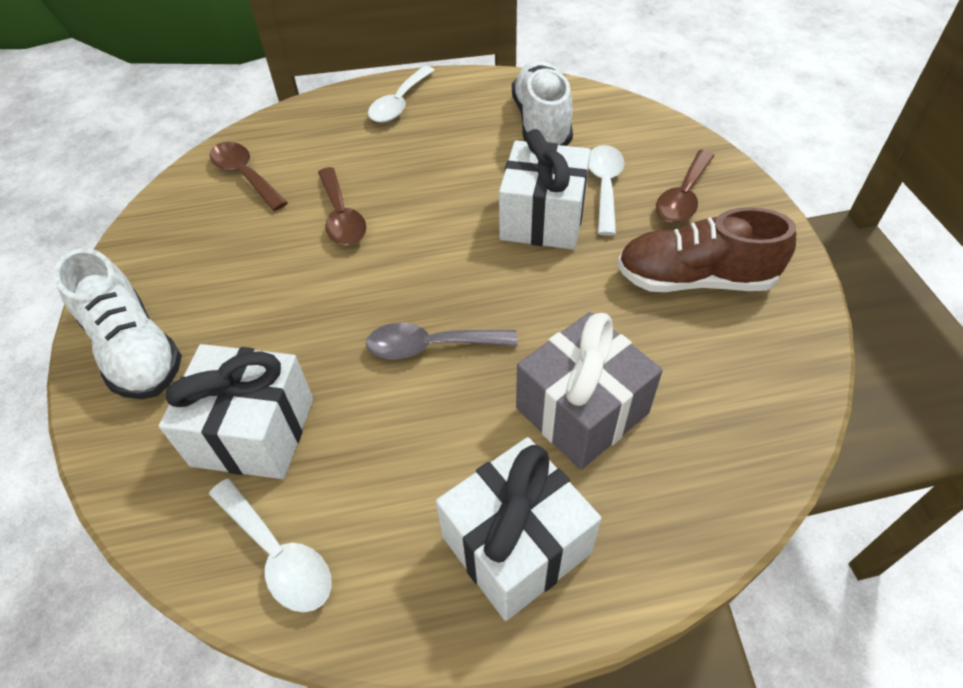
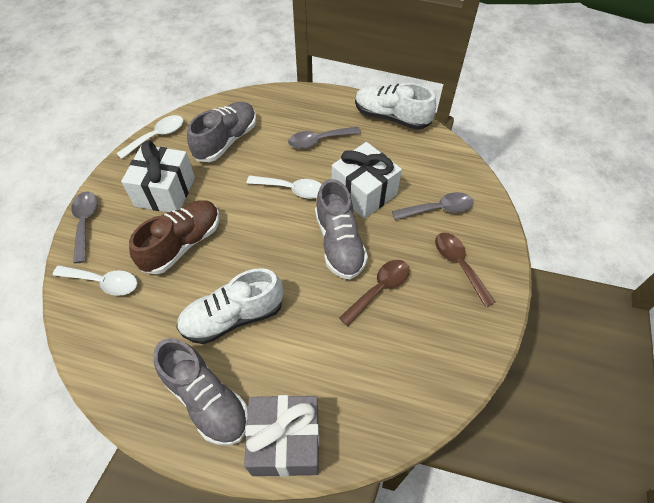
brown spoon: [210,142,288,211] [318,167,366,245] [656,150,715,223] = 3 -> [339,260,410,326] [435,233,495,307] = 2
grey shoe: none = 0 -> [153,338,248,446] [187,102,256,162] [315,179,368,280] = 3
grey spoon: [366,323,518,359] = 1 -> [71,192,97,263] [288,127,361,149] [392,192,474,220] = 3
white gift: [159,344,313,479] [436,437,601,621] [499,129,591,250] = 3 -> [121,140,195,212] [332,142,402,219] = 2

